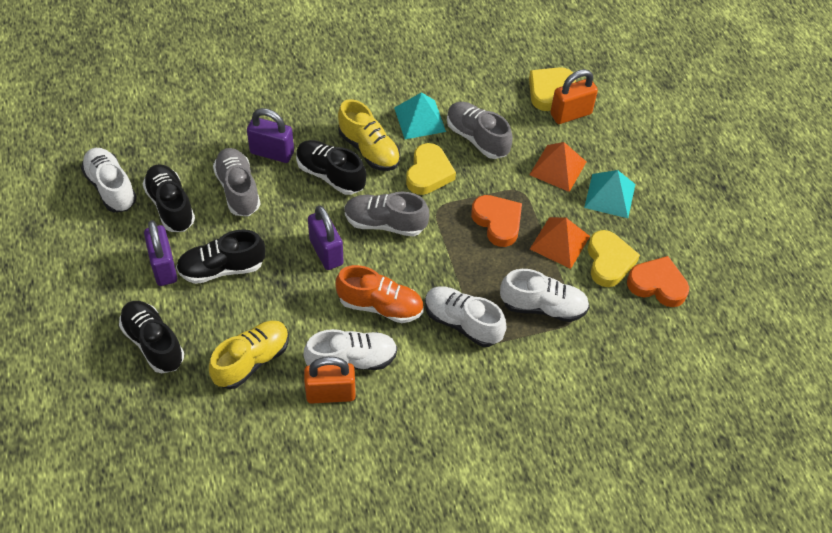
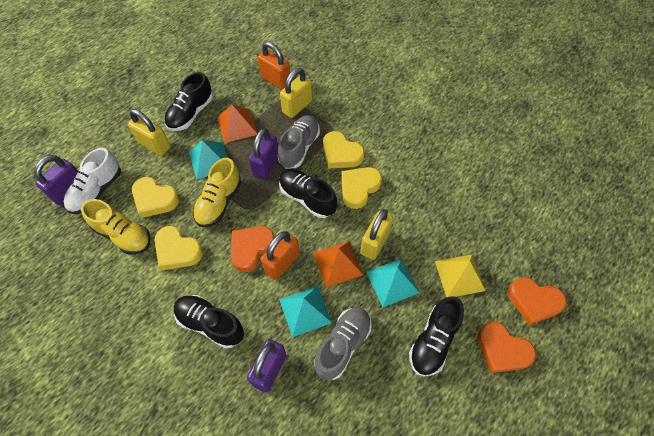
grey shoe: [213,148,261,216] [344,192,429,236] [447,102,513,159] = 3 -> [278,115,320,169] [314,307,372,380] = 2
orange heart: [471,195,522,247] [627,256,689,307] = 2 -> [231,226,275,272] [477,322,536,373] [508,277,566,325] = 3
orange shoe: [336,265,424,323] = 1 -> none = 0
turquoise pyramid: [394,92,446,139] [584,170,635,218] = 2 -> [189,140,228,180] [279,286,332,338] [366,258,420,307] = 3
white shoe: [81,148,137,212] [304,329,398,370] [425,286,507,347] [500,269,589,322] = 4 -> [64,148,121,214] = 1
yellow heart: [406,143,456,195] [529,67,576,111] [588,230,640,287] = 3 -> [132,177,179,218] [154,226,203,270] [323,131,364,168] [341,167,382,209] = 4
yellow padlock: none = 0 -> [128,109,170,156] [280,68,312,118] [360,209,393,260] = 3
yellow pyramid: none = 0 -> [435,255,486,297] = 1

